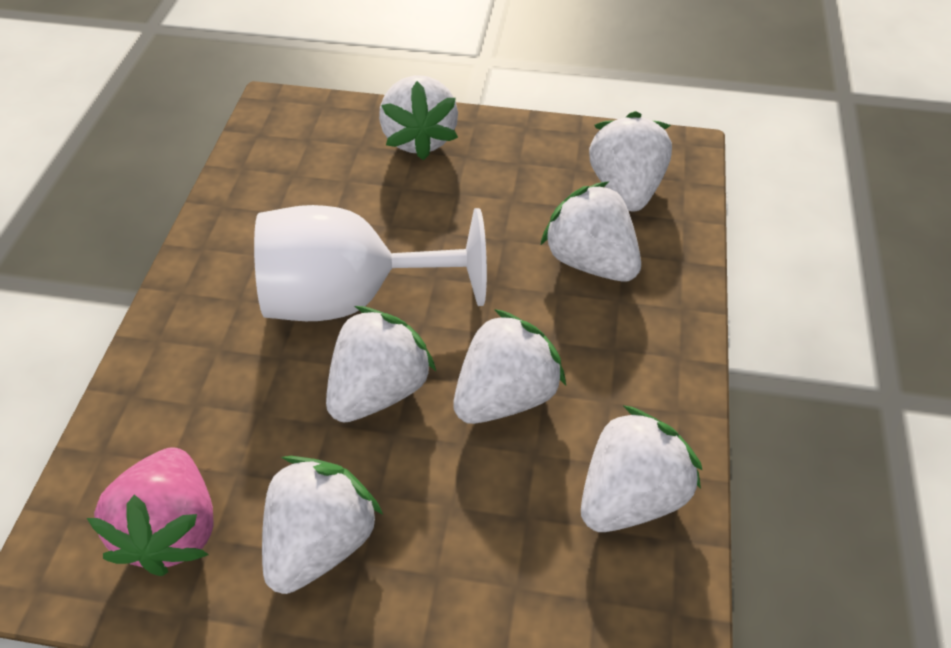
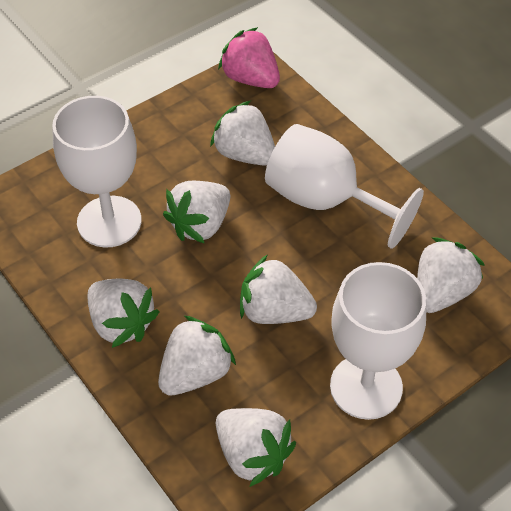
white goblet: [254,205,487,321] = 1 -> [52,96,142,248] [265,124,424,249] [330,262,426,420] = 3

